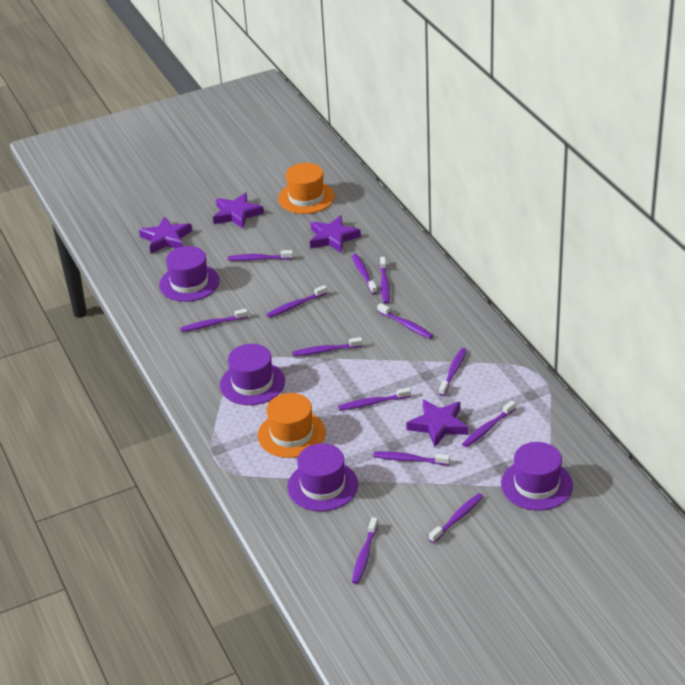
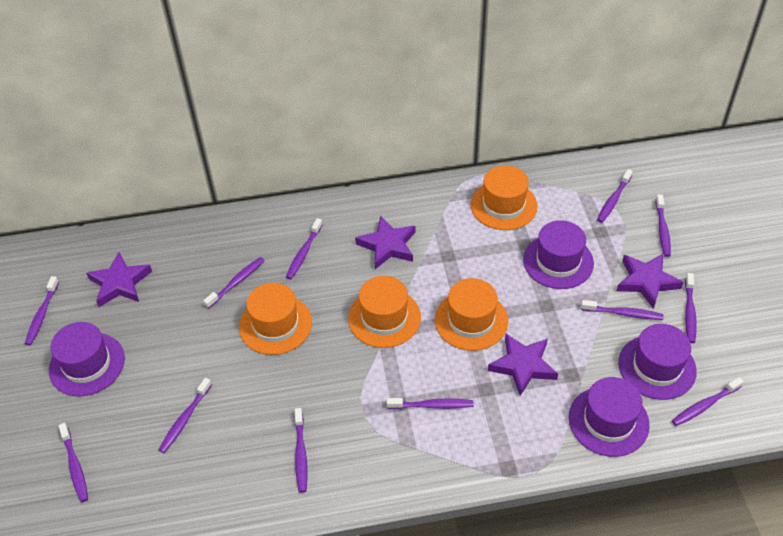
orange hat: [258,393,326,458] [278,163,335,214] = 2 -> [239,283,312,355] [348,276,421,348] [435,278,508,351] [471,165,538,230] = 4
purple toothbrush: [180,309,248,332] [228,250,293,261] [266,285,327,318] [292,337,363,356] [338,387,411,411] [352,254,377,294] [352,517,378,584] [373,451,450,465] [377,303,433,339] [380,257,390,304] [429,493,484,543] [439,348,467,396] [462,401,516,447] = 13 -> [25,276,59,345] [59,423,88,502] [159,378,212,453] [203,257,265,309] [286,218,323,279] [295,408,308,493] [387,398,474,409] [581,300,664,320] [597,169,633,223] [656,194,671,257] [672,377,744,426] [685,273,697,343] = 12

